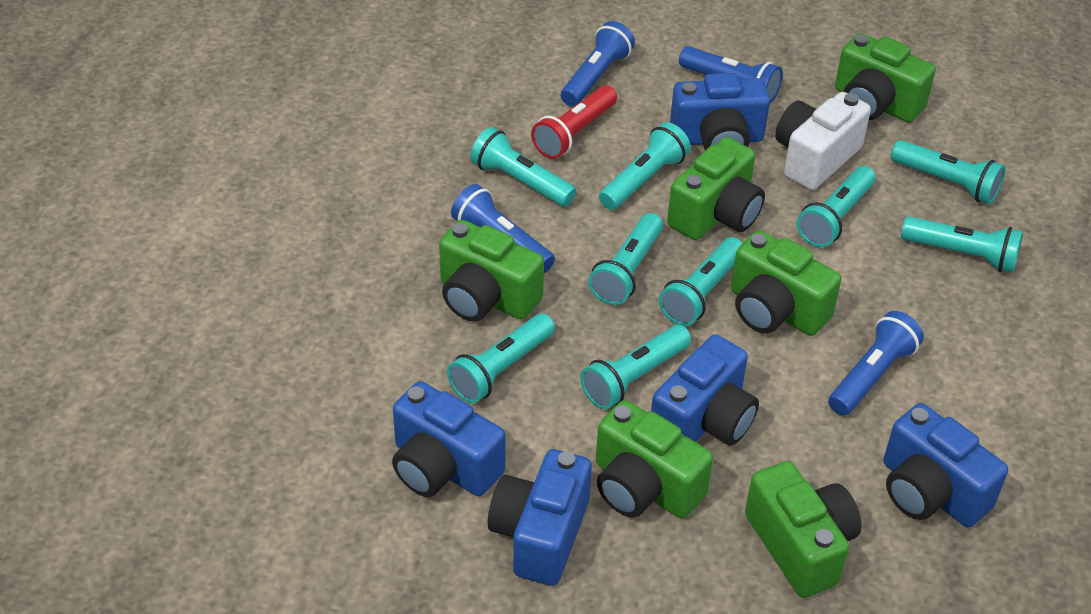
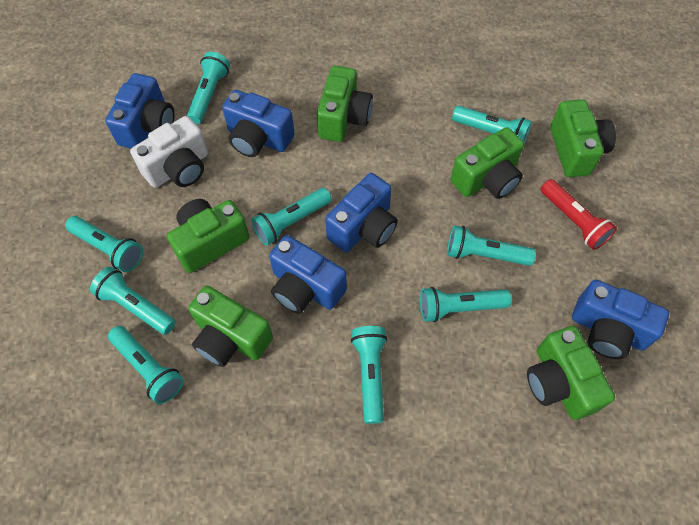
blue flashlight: [451,184,555,273] [561,21,635,107] [679,46,783,103] [828,311,924,416] = 4 -> none = 0

